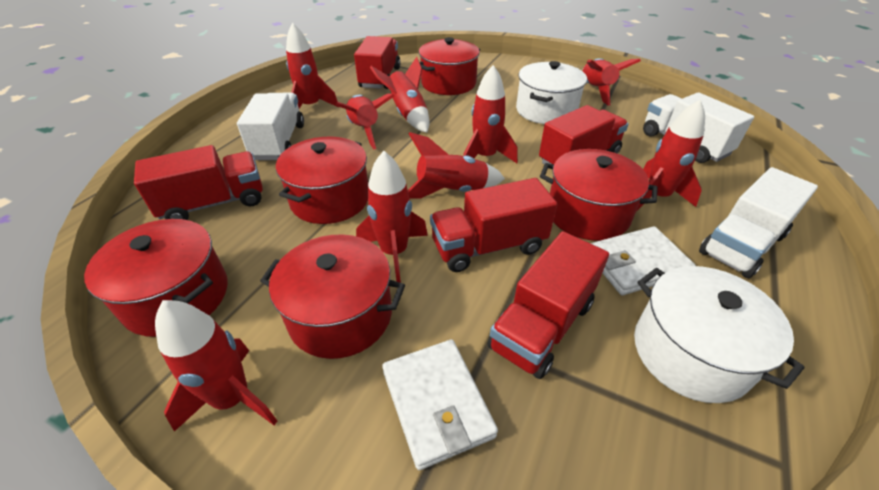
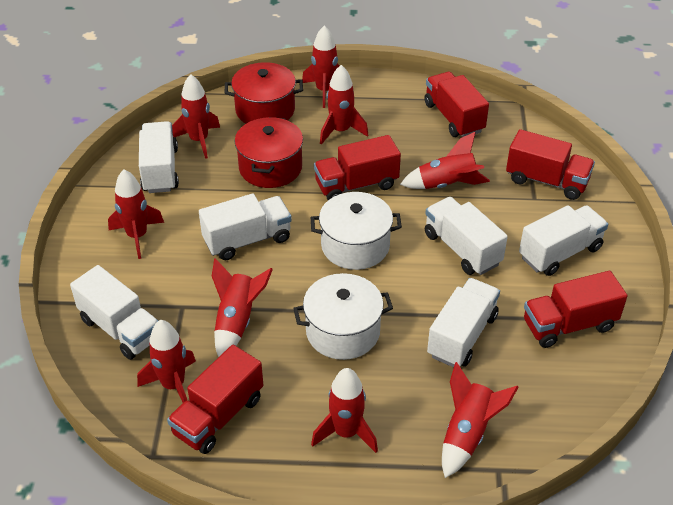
red pot: [84,219,227,337] [260,234,405,359] [276,137,368,224] [419,37,480,95] [540,149,658,241] = 5 -> [225,62,303,124] [235,117,303,188] = 2
white truck: [237,93,304,160] [643,92,754,163] [699,167,818,278] = 3 -> [70,265,158,360] [139,121,179,193] [199,193,292,260] [425,197,508,275] [427,278,500,367] [519,205,608,276] = 6
white wallet: [382,340,498,470] [590,226,696,295] = 2 -> none = 0

